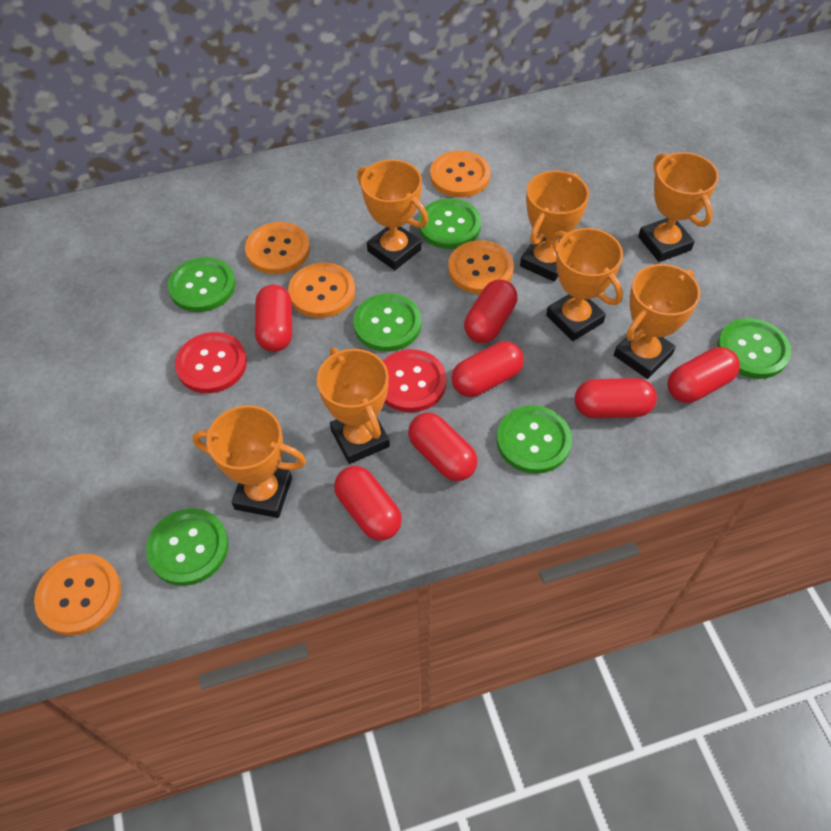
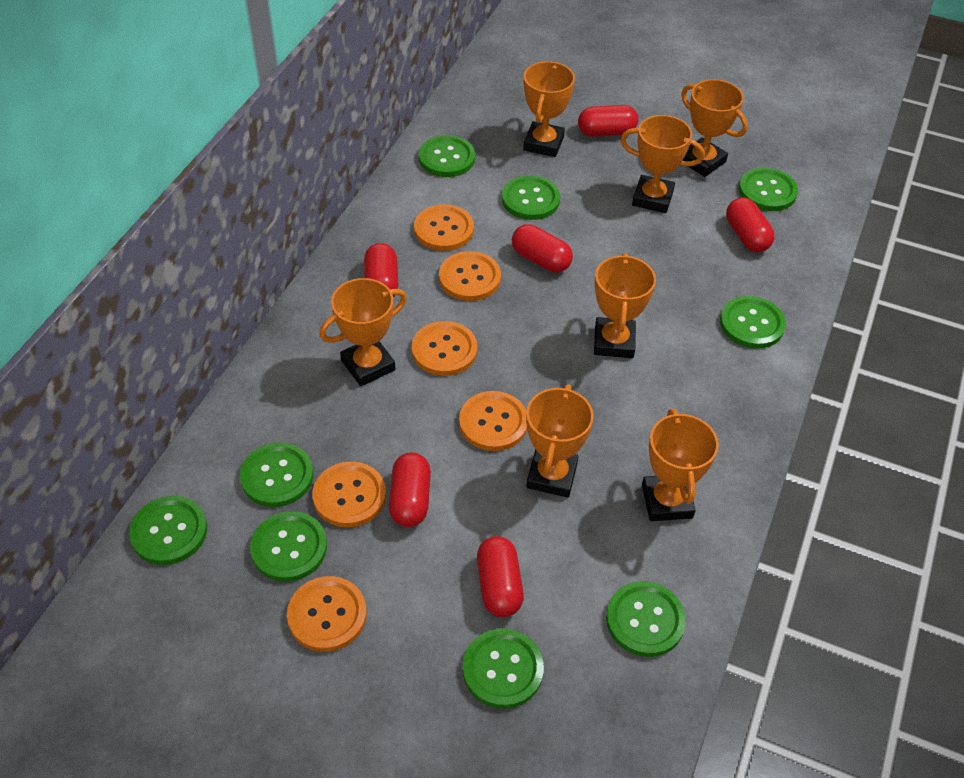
green button: [146,508,229,586] [168,257,235,312] [353,293,421,352] [418,198,481,249] [497,405,572,474] [717,318,791,379] = 6 -> [129,496,207,565] [240,443,314,507] [250,511,327,582] [419,135,475,177] [463,628,544,709] [502,175,560,220] [606,581,686,657] [720,296,786,349] [739,168,798,211] = 9
orange button: [34,554,121,636] [245,222,310,274] [288,262,355,318] [430,150,490,197] [448,240,514,294] = 5 -> [287,576,367,652] [312,461,386,528] [412,321,477,376] [414,204,474,251] [439,251,501,301] [459,391,527,451] = 6
red button: [175,332,247,393] [383,349,446,412] = 2 -> none = 0
red capsule: [255,285,292,352] [334,466,402,541] [408,413,477,481] [451,341,524,397] [464,279,517,343] [575,378,657,418] [668,347,740,403] = 7 -> [364,243,398,298] [389,452,431,527] [477,536,524,617] [512,224,573,272] [578,105,638,137] [726,197,775,252] = 6

